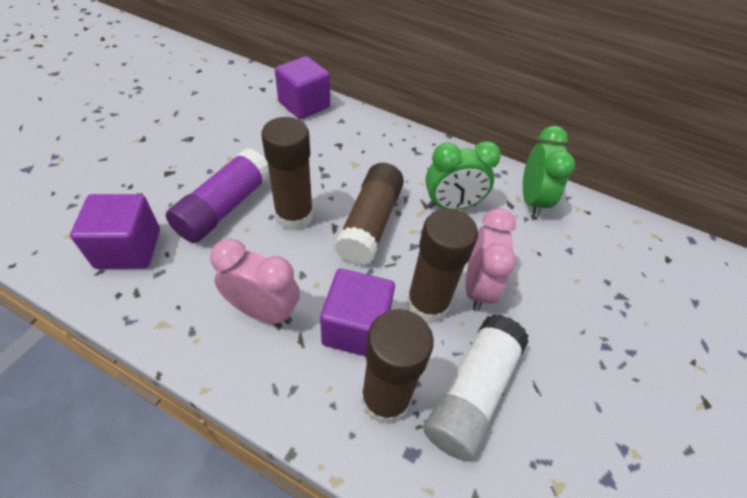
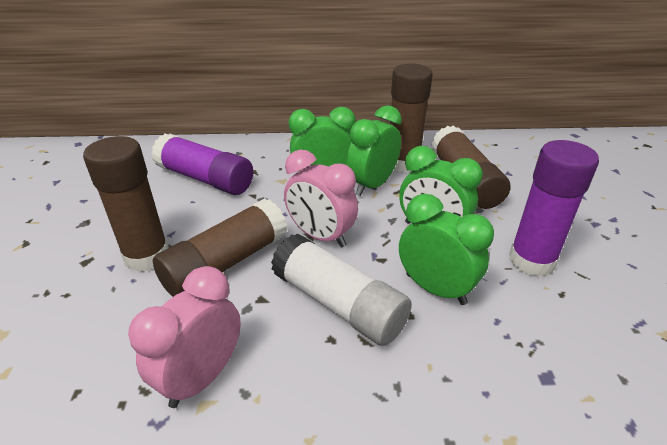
green clock: [425,141,501,210] [523,126,575,217] = 2 -> [289,107,355,172] [346,105,402,196] [399,146,483,224] [399,194,494,305] = 4
purple cube: [70,194,160,269] [275,56,330,119] [320,269,395,356] = 3 -> none = 0
purple glue stick: [166,148,270,243] = 1 -> [151,134,253,195] [509,140,599,277] = 2

